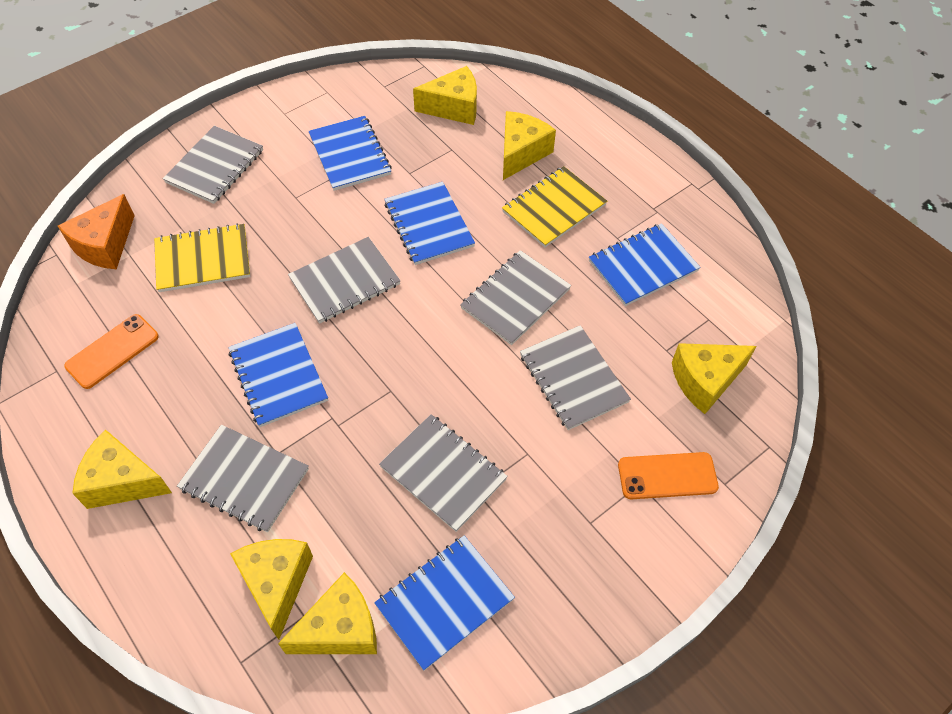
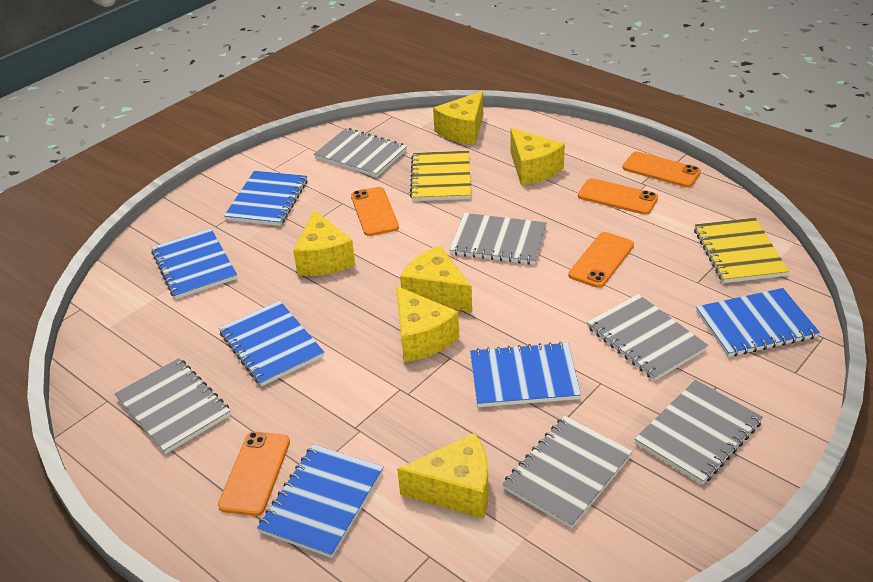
blue notebook: [228,323,328,427] [309,116,392,191] [374,535,515,671] [384,182,475,265] [589,223,701,306] = 5 -> [151,228,237,299] [219,301,324,386] [224,171,308,226] [257,444,384,558] [470,342,581,407] [696,288,820,357] = 6
orange cheese: [58,194,135,269] = 1 -> none = 0
orange phone: [64,314,159,389] [618,452,719,499] = 2 -> [218,431,290,516] [351,187,399,236] [568,232,634,288] [578,178,658,215] [622,152,701,187] = 5

